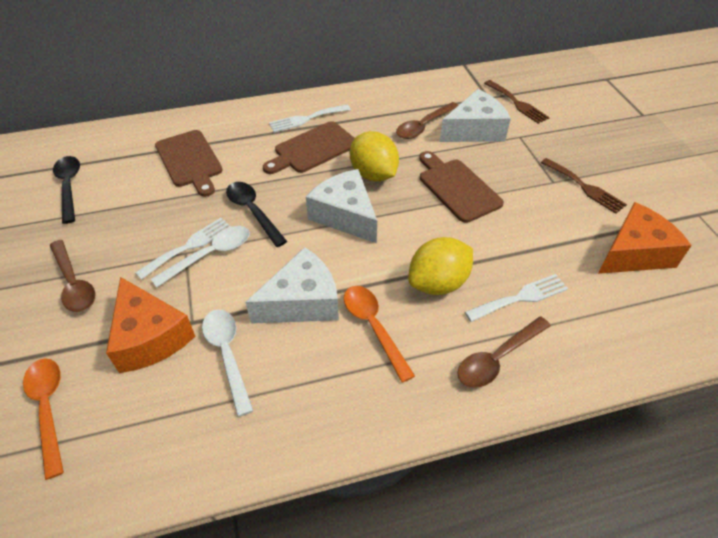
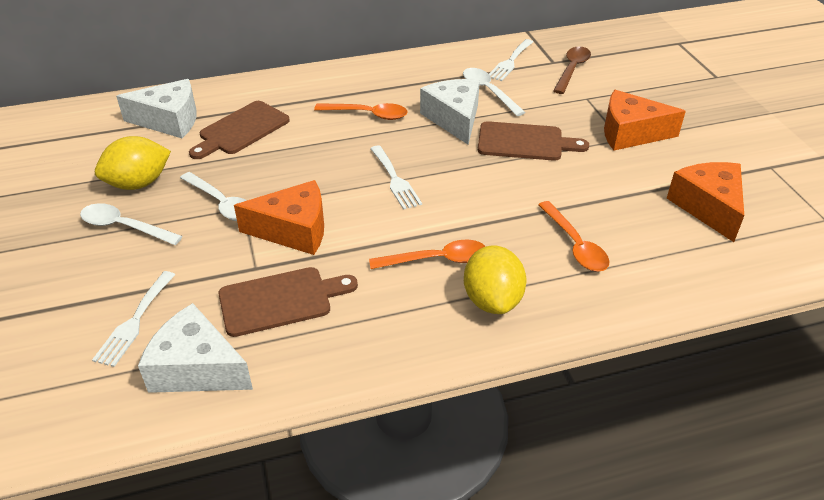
black spoon: [53,156,80,224] [226,182,287,247] = 2 -> none = 0
brown fork: [484,80,550,124] [541,158,627,214] = 2 -> none = 0
brown spoon: [49,240,96,312] [396,102,458,139] [457,317,551,388] = 3 -> [553,46,591,94] = 1
orange cheese: [106,277,195,373] [598,202,692,274] = 2 -> [234,180,324,255] [604,90,686,150] [667,162,744,242] = 3
orange spoon: [23,358,64,480] [344,286,415,383] = 2 -> [314,103,407,120] [369,240,485,269] [538,201,610,272] = 3
white spoon: [151,226,250,287] [202,310,253,417] = 2 -> [80,203,182,245] [180,172,247,221] [463,68,525,116] = 3

